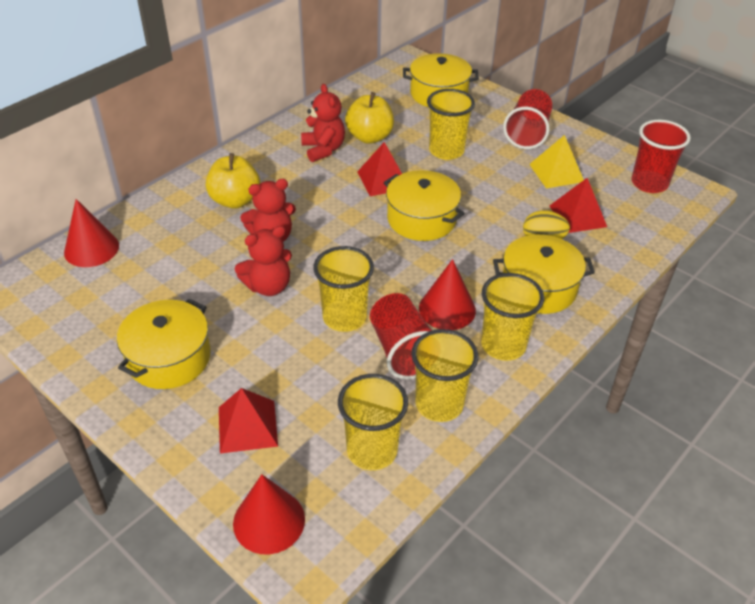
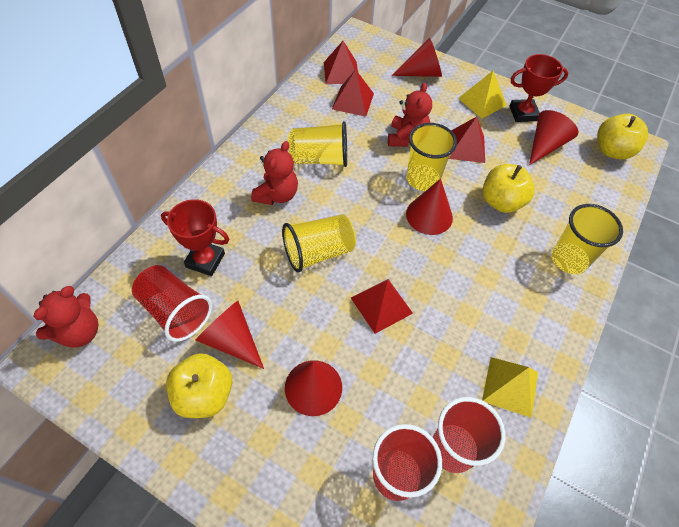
red cone: [64,199,119,267] [233,474,305,554] [419,259,476,330] = 3 -> [196,301,264,369] [285,360,342,416] [391,38,442,77] [406,179,453,235] [529,110,578,165] = 5
red pyramid: [219,388,278,454] [357,142,402,196] [550,178,607,233] = 3 -> [324,41,358,84] [332,69,374,117] [351,279,413,334] [449,117,485,163] = 4
red trophy: none = 0 -> [161,199,230,276] [510,54,568,122] = 2
yellow apple: [206,153,260,209] [345,92,394,144] = 2 -> [166,353,233,418] [483,164,535,213] [597,114,648,159] = 3
yellow cup: [313,246,374,332] [338,374,408,471] [411,329,478,422] [427,89,475,160] [481,273,544,361] = 5 -> [282,214,356,273] [288,121,347,167] [406,123,457,191] [552,204,623,274] = 4
yellow egg: [523,210,570,239] = 1 -> none = 0
yellow pot: [117,299,211,389] [384,170,465,241] [403,53,479,107] [493,235,595,314] = 4 -> none = 0
yellow pyramid: [529,135,584,189] = 1 -> [458,71,507,119] [482,357,538,418] = 2

